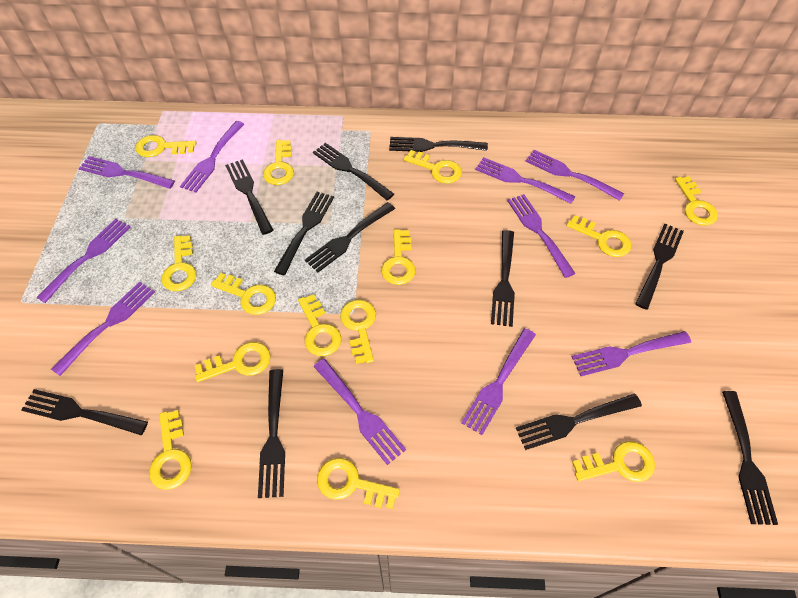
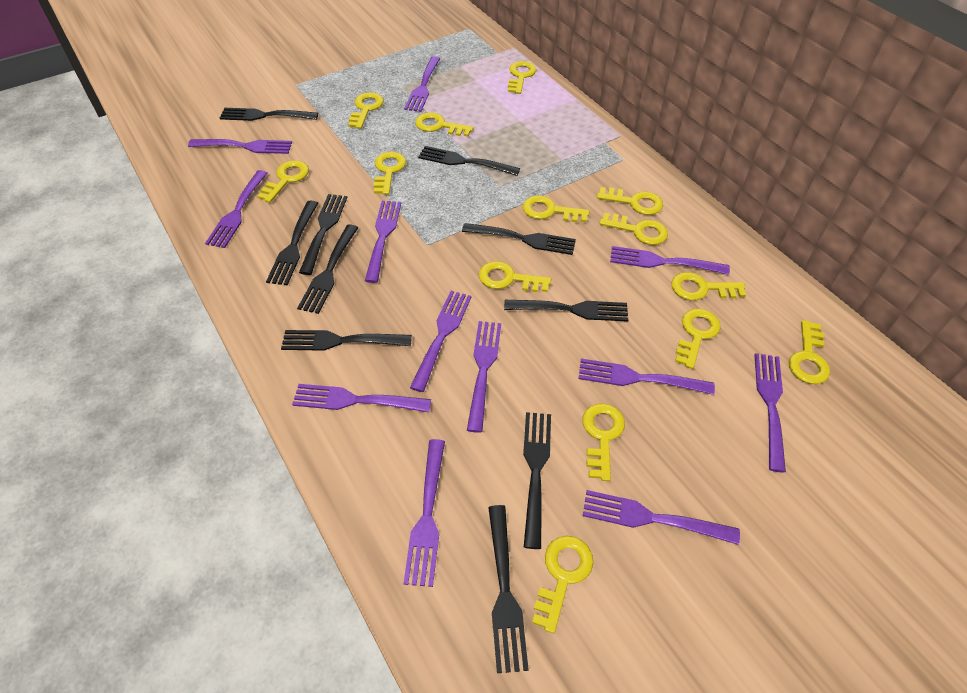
black fork: [21,389,148,435] [225,159,273,235] [258,369,285,498] [274,192,334,276] [305,202,395,272] [313,143,394,200] [389,137,488,152] [491,230,515,327] [516,393,642,450] [635,224,684,310] [722,391,778,525] = 11 -> [220,108,318,121] [266,200,318,285] [281,330,412,351] [297,224,358,314] [299,194,347,275] [418,146,520,176] [462,223,576,255] [488,505,529,673] [504,300,628,322] [523,412,551,549] = 10
purple fork: [36,219,130,303] [51,282,155,376] [78,156,175,189] [180,121,244,193] [314,359,406,465] [461,328,536,435] [475,157,575,204] [507,194,576,278] [525,150,624,201] [572,331,691,376] = 10 -> [188,139,292,154] [205,170,267,248] [292,384,431,412] [365,201,401,283] [403,439,445,587] [404,56,440,112] [410,291,472,392] [467,321,501,433] [578,358,715,395] [583,490,740,545] [610,246,730,275] [754,353,786,473] = 12

